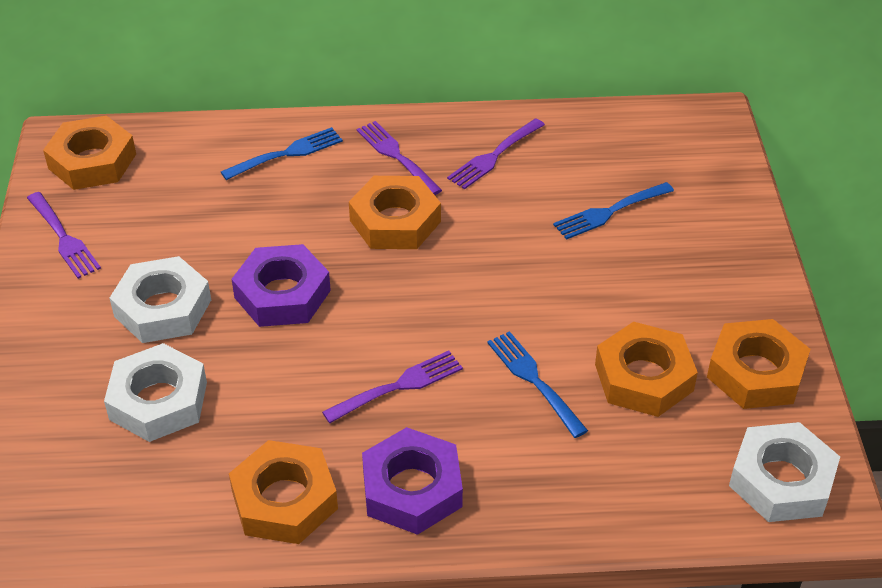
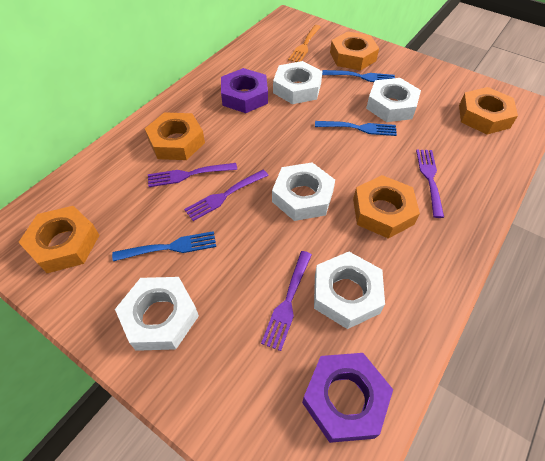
orange fork: none = 0 -> [288,25,321,62] = 1
white nut: [104,343,207,442] [110,256,211,343] [729,422,840,522] = 3 -> [115,277,199,351] [272,162,335,221] [273,61,323,104] [314,252,385,329] [366,78,421,122] = 5

